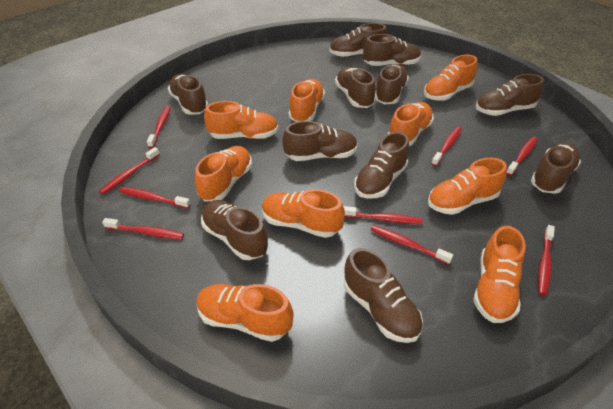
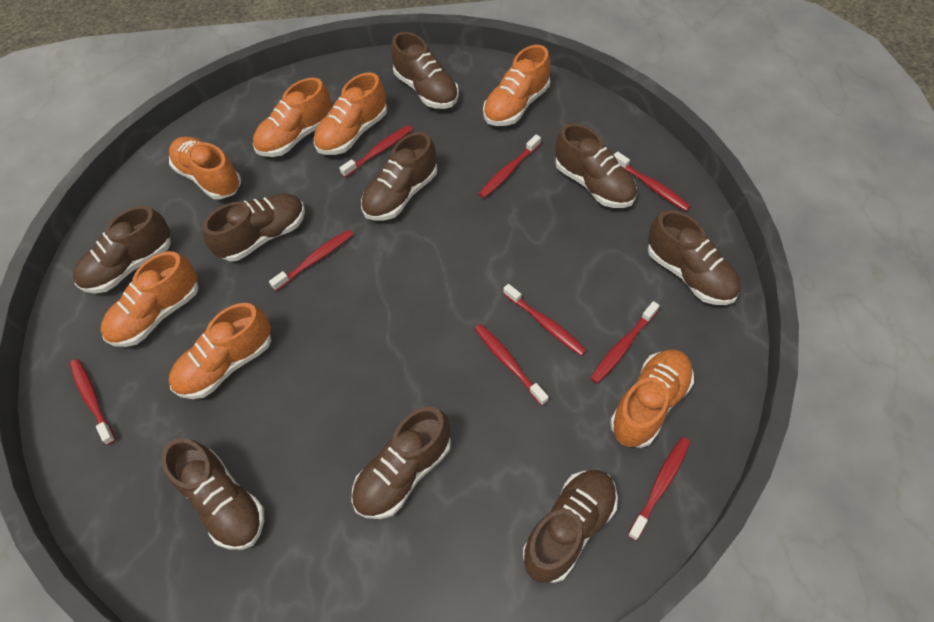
brown shoe: [168,74,208,115] [201,200,268,260] [283,121,358,161] [329,23,387,57] [335,67,376,108] [344,248,423,343] [354,132,409,199] [363,34,421,66] [375,64,409,104] [476,74,544,116] [531,143,581,194] = 11 -> [73,206,171,293] [162,438,264,550] [203,193,305,261] [351,407,451,519] [361,132,437,220] [391,32,459,109] [523,470,618,583] [555,123,637,208] [648,210,740,305] = 9
orange shoe: [195,146,252,201] [196,284,294,342] [204,101,278,139] [262,189,345,238] [289,79,325,122] [388,102,434,146] [424,55,478,101] [428,158,507,215] [473,226,526,323] = 9 -> [101,251,199,347] [169,137,241,199] [169,303,271,399] [253,78,332,157] [314,73,387,155] [483,45,550,126] [610,349,694,448] = 7

